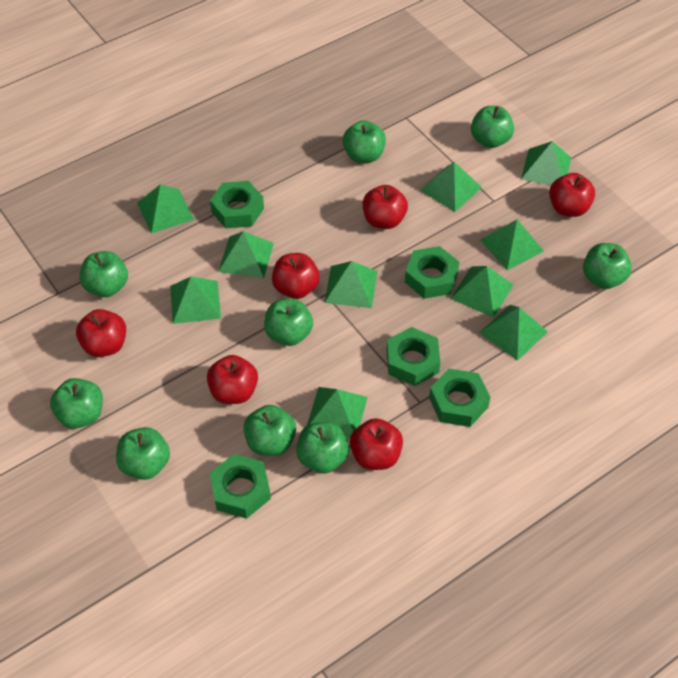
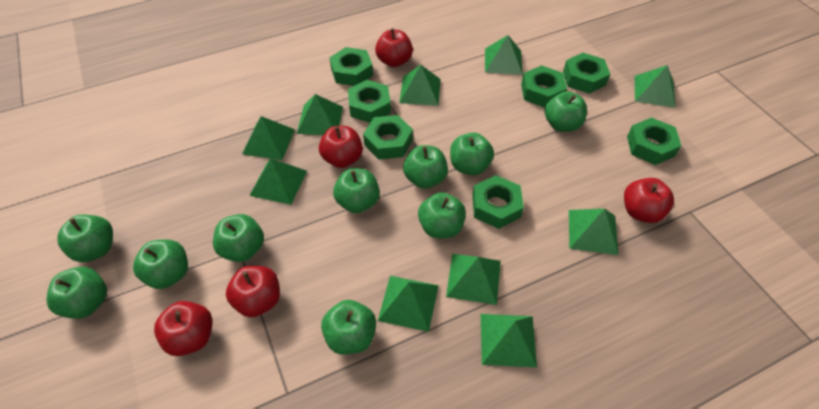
green apple: [50,378,103,429] [79,251,128,297] [116,427,170,480] [243,405,296,456] [264,298,313,346] [296,422,350,474] [342,120,386,163] [471,106,514,148] [583,243,632,289] = 9 -> [46,267,107,319] [57,215,113,262] [133,239,188,289] [213,214,264,262] [321,300,376,355] [333,169,380,213] [403,145,448,189] [418,192,466,238] [450,132,494,175] [545,91,587,132] = 10
green nut: [210,181,264,228] [210,454,271,519] [387,327,440,386] [405,246,460,299] [429,369,490,427] = 5 -> [329,47,373,86] [348,80,391,123] [363,115,413,160] [472,175,524,229] [521,65,567,108] [563,53,610,94] [627,117,681,165] = 7
red apple: [76,309,126,357] [207,355,258,404] [272,253,320,299] [350,418,403,470] [363,185,408,229] [549,173,595,217] = 6 -> [154,301,213,356] [226,266,280,317] [319,126,363,168] [375,28,413,67] [624,178,674,223] = 5

